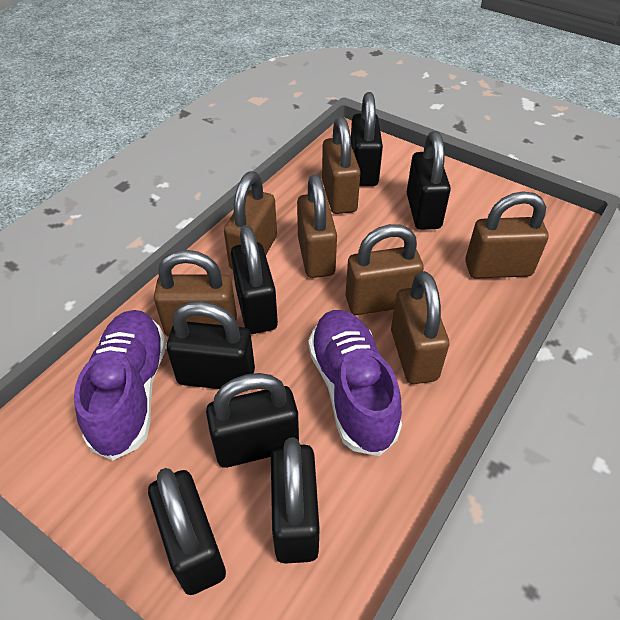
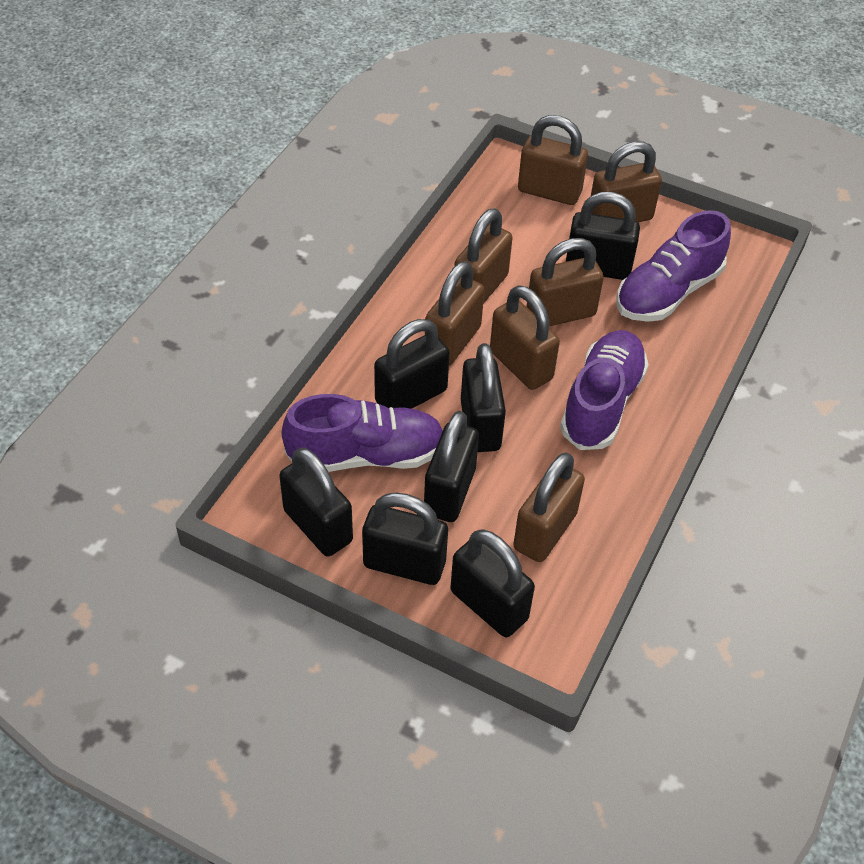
purple shoe: [74,310,166,461] [308,310,402,456] = 2 -> [282,394,443,472] [560,330,648,450] [617,210,731,322] = 3

